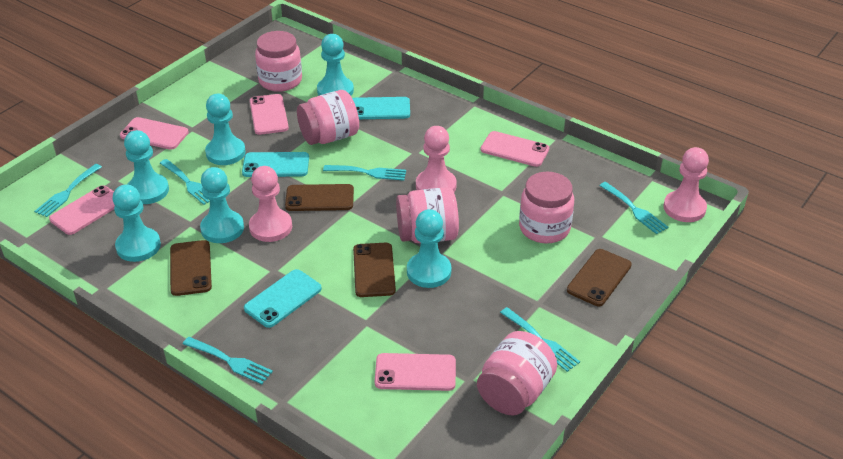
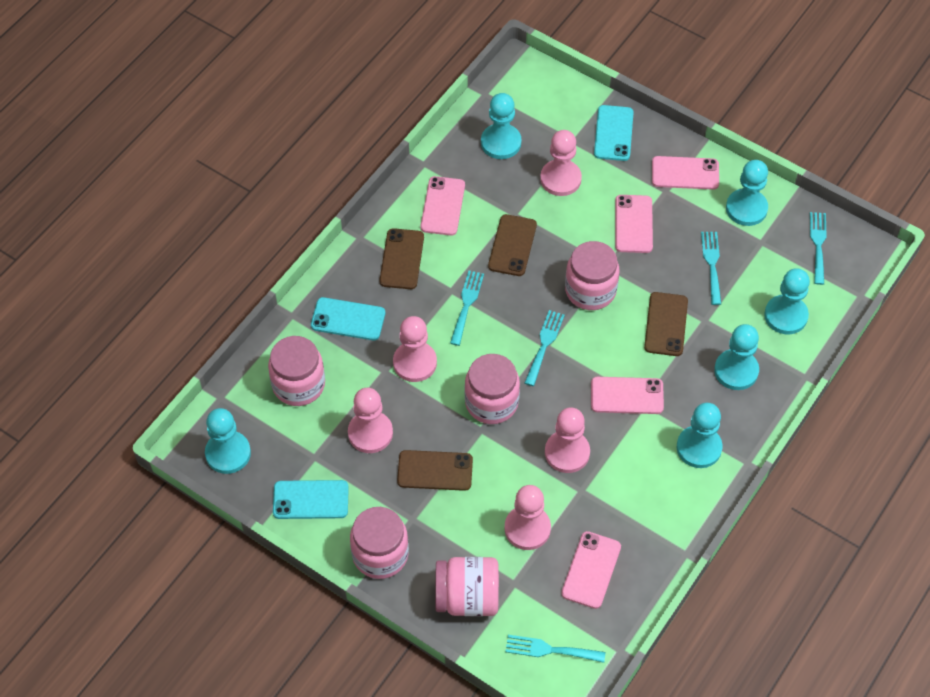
pink pawn: [249,166,292,242] [416,126,457,192] [663,147,709,222] = 3 -> [348,388,393,453] [393,316,437,382] [504,485,551,550] [540,130,582,196] [545,407,590,473] = 5
turquoise fork: [34,164,102,217] [160,159,210,205] [183,337,273,384] [323,165,406,181] [500,307,580,372] [599,182,668,234] = 6 -> [450,271,484,346] [505,635,605,663] [525,310,565,386] [701,232,721,305] [810,212,827,285] = 5

